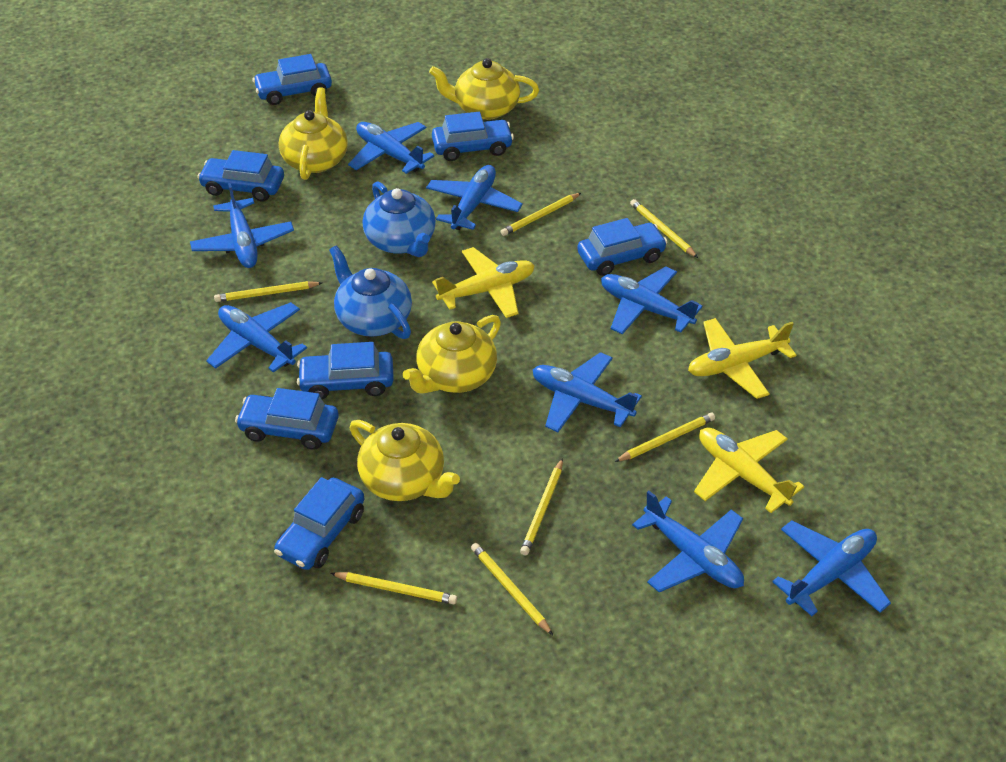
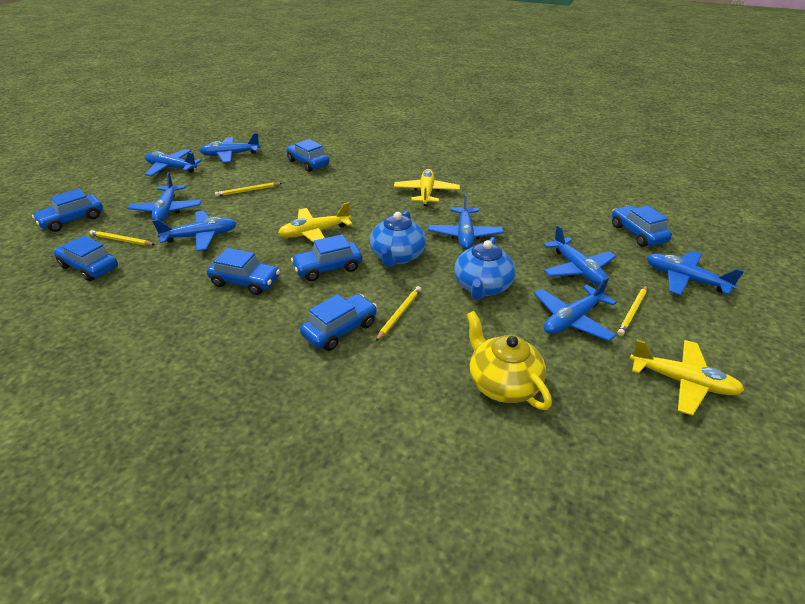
yellow pencil: [214,281,322,302] [331,572,457,604] [471,543,553,635] [501,193,581,236] [520,458,563,556] [614,413,715,462] [630,199,698,258] = 7 -> [89,230,155,246] [215,182,282,197] [376,286,421,341] [617,285,647,336] = 4
yellow teapot: [279,87,348,180] [349,420,460,501] [403,315,501,393] [429,58,539,120] = 4 -> [467,311,552,410] = 1

